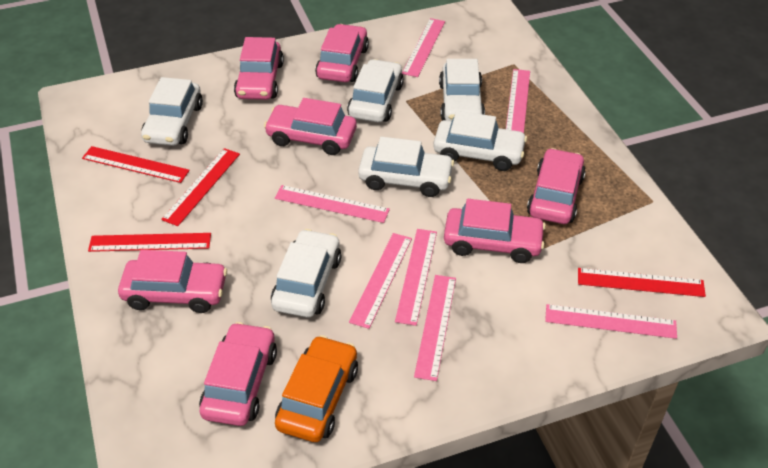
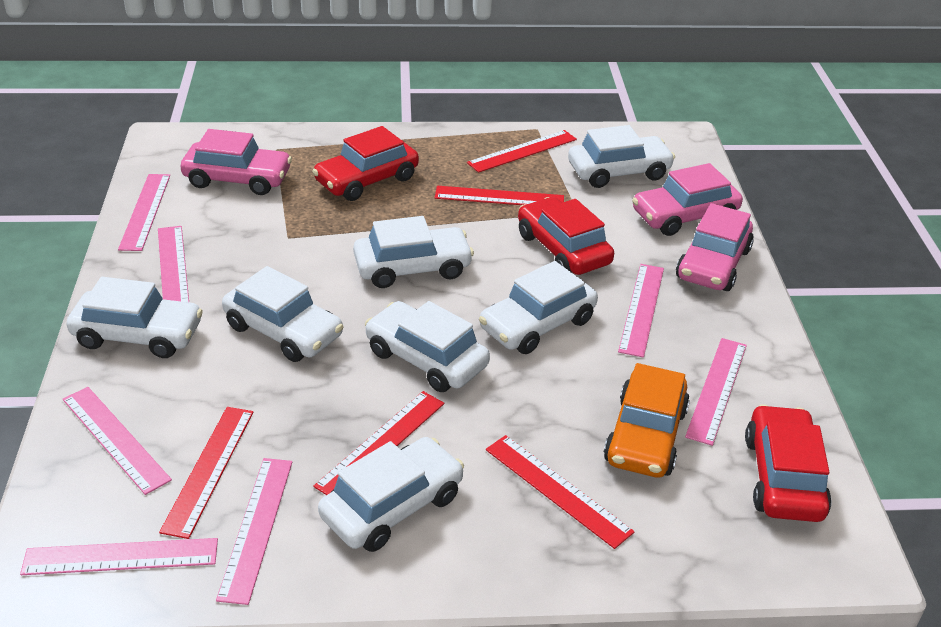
pink car: [118,250,227,313] [199,322,277,426] [234,37,284,100] [264,98,357,155] [315,24,369,82] [444,199,546,263] [527,148,586,224] = 7 -> [180,129,292,195] [632,163,743,236] [676,203,754,291] = 3
red car: none = 0 -> [312,126,419,201] [518,197,614,275] [745,404,831,522] = 3
red ruler: [82,146,190,183] [88,233,211,252] [161,148,240,226] [578,268,706,297] = 4 -> [159,407,253,539] [314,391,444,495] [435,186,564,205] [467,130,577,173] [486,435,635,549] = 5
white car: [141,77,203,146] [271,229,341,317] [347,59,404,122] [358,137,454,197] [433,111,527,171] [439,59,485,121] = 6 -> [67,277,203,358] [222,266,343,362] [318,437,464,552] [353,216,474,288] [365,301,490,392] [479,261,598,354] [568,125,675,188] = 7

